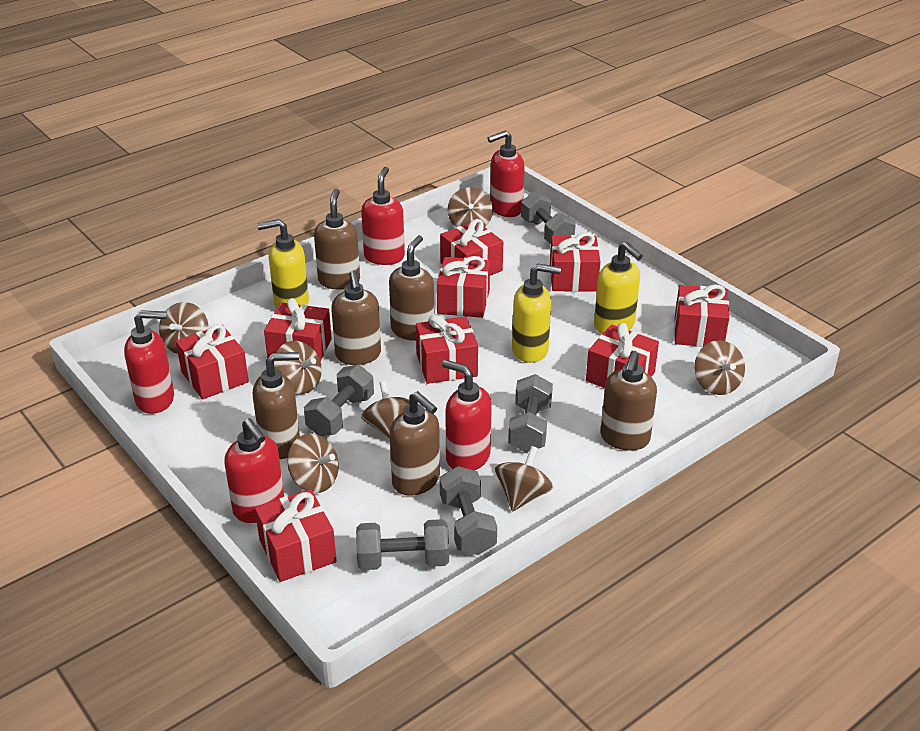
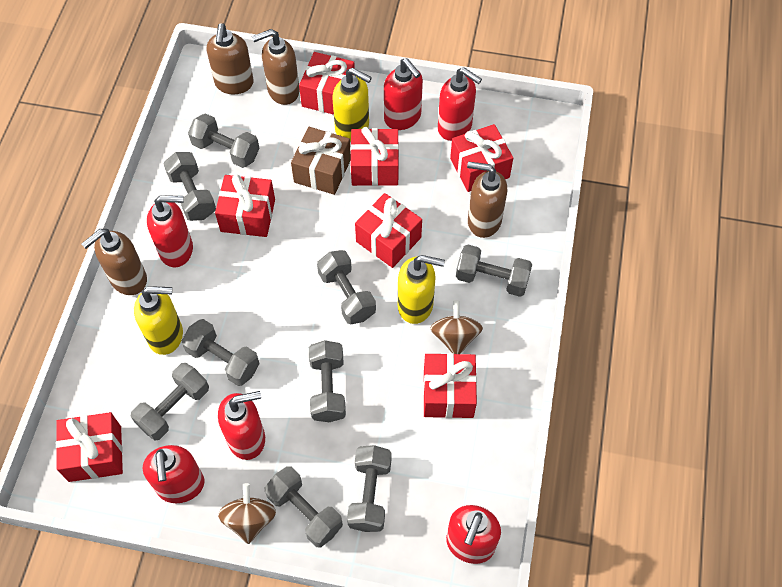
brown gift: none = 0 -> [291,127,351,195] = 1
brown soap dispenser: [253,352,300,459] [314,189,360,290] [331,271,381,365] [389,235,434,341] [390,391,440,496] [600,351,657,450] = 6 -> [82,229,147,295] [207,23,254,94] [252,29,300,105] [467,161,507,238] = 4
brown spinning top: [159,302,209,354] [274,341,322,394] [287,434,339,493] [361,381,410,439] [448,187,493,227] [495,446,553,512] [694,340,745,395] = 7 -> [218,483,276,544] [430,300,483,354] = 2
grey dumbbell: [304,364,374,436] [356,519,449,570] [440,466,497,555] [508,374,553,453] [521,192,576,244] = 5 -> [130,363,209,441] [163,152,216,221] [182,319,260,386] [188,113,259,168] [264,466,343,548] [309,340,346,422] [317,250,376,324] [347,445,391,532] [456,245,532,297] = 9
red gift: [176,324,249,400] [255,489,337,582] [264,298,332,361] [416,315,478,384] [436,256,490,318] [440,219,503,275] [550,232,600,292] [586,323,659,388] [674,285,729,347] = 9 -> [56,412,123,482] [215,174,275,237] [299,52,355,115] [350,127,399,186] [355,193,422,268] [423,353,477,418] [450,124,513,192] = 7
red soap dispenser: [124,310,174,414] [224,418,284,523] [361,167,405,265] [442,360,492,471] [488,130,525,217] = 5 -> [143,445,204,503] [147,195,193,267] [218,391,265,460] [384,58,423,130] [438,67,482,141] [446,505,501,564] = 6

